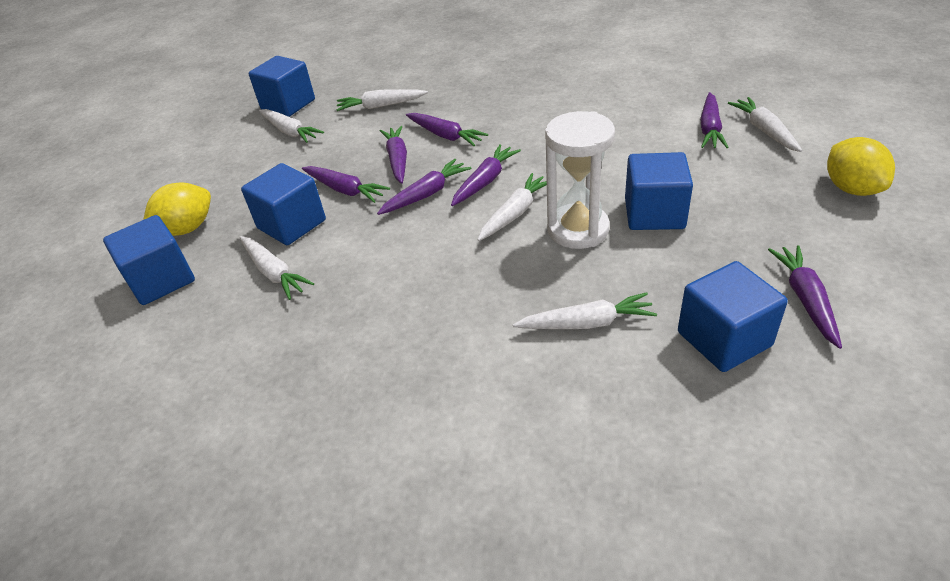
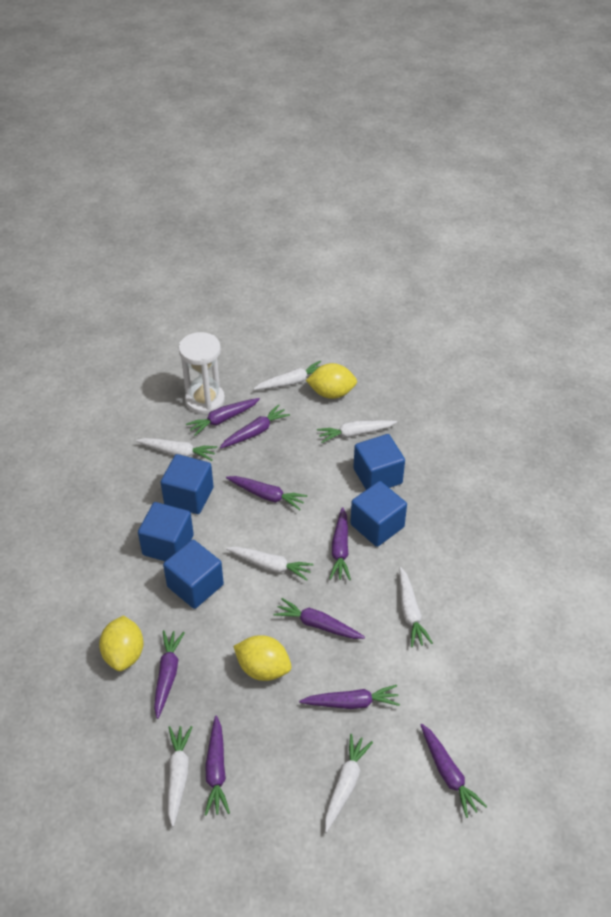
purple carrot: [302,166,390,203] [377,159,471,215] [380,126,407,184] [406,113,488,146] [451,144,521,206] [700,92,729,148] [768,245,842,349] = 7 -> [154,630,185,719] [186,398,260,436] [205,716,230,815] [220,404,290,449] [226,476,307,510] [274,598,365,639] [299,685,400,709] [329,507,351,580] [420,724,487,818] = 9
white carrot: [240,236,314,300] [259,109,324,143] [337,89,428,111] [477,173,547,241] [513,292,657,329] [728,97,802,152] = 6 -> [136,438,217,461] [168,726,192,827] [226,546,314,581] [253,361,321,390] [317,420,397,443] [325,734,373,833] [399,567,433,647] = 7
yellow lemon: [143,183,211,236] [827,137,895,196] = 2 -> [99,615,144,671] [233,635,291,681] [306,363,357,399] = 3

